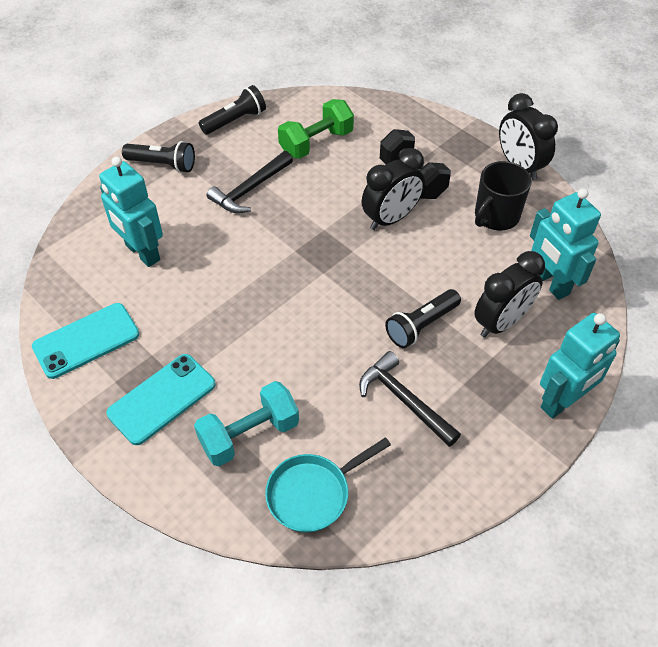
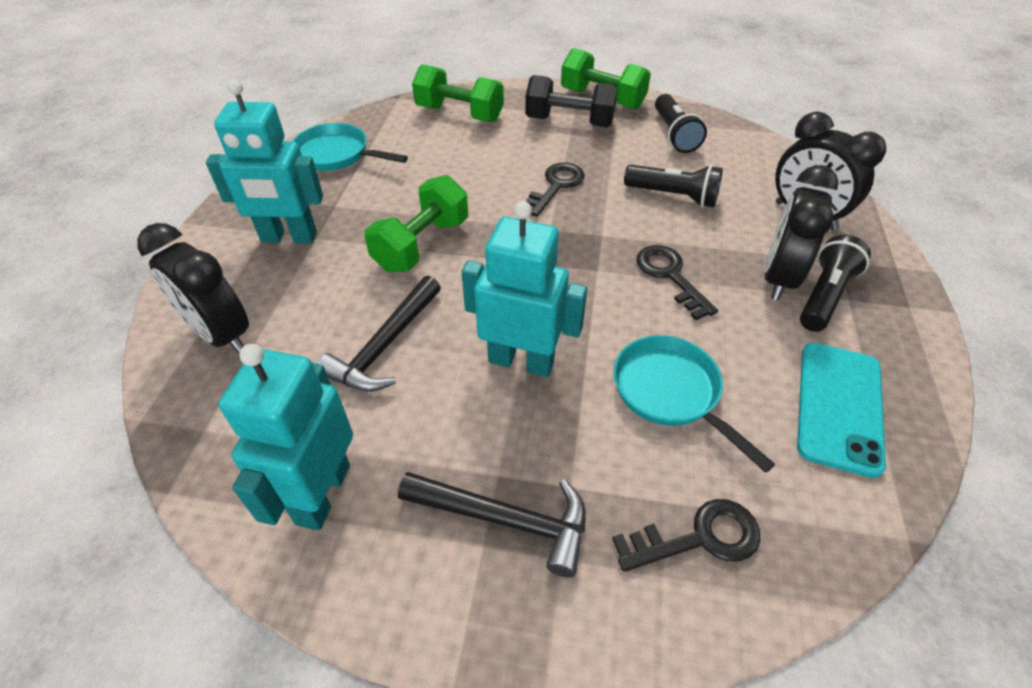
black key: none = 0 -> [526,163,585,217] [612,499,760,572] [636,245,718,320] = 3
black mug: [475,161,531,231] = 1 -> none = 0
green dumbbell: [278,99,354,159] = 1 -> [364,175,468,272] [412,64,504,122] [561,48,651,109] = 3
turquoise dumbbell: [194,381,299,466] = 1 -> none = 0
turquoise pan: [265,437,391,533] = 1 -> [292,123,408,171] [613,335,776,473] = 2
turquoise phone: [32,303,139,379] [106,354,216,445] = 2 -> [797,343,886,478] = 1

